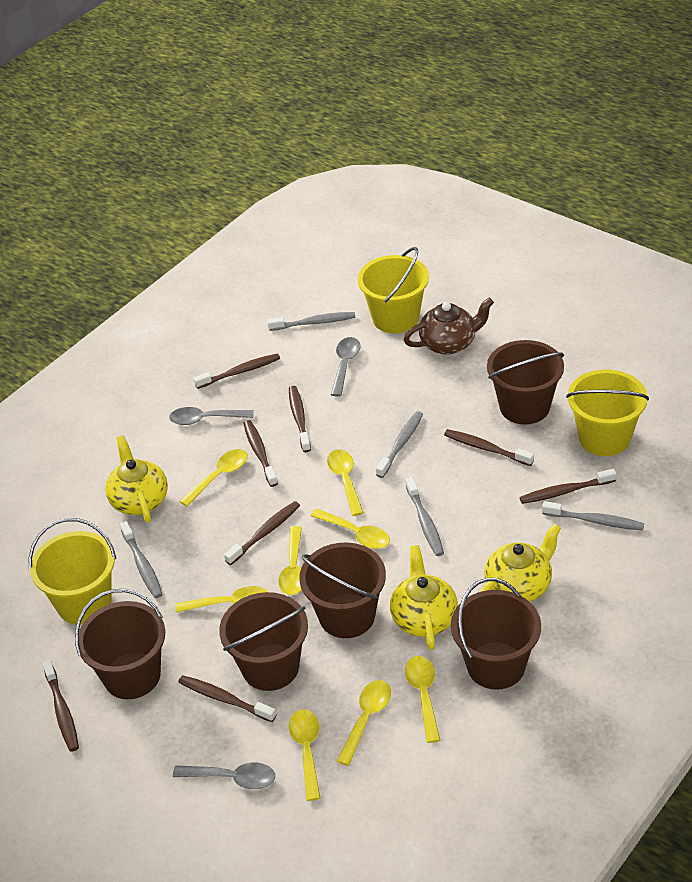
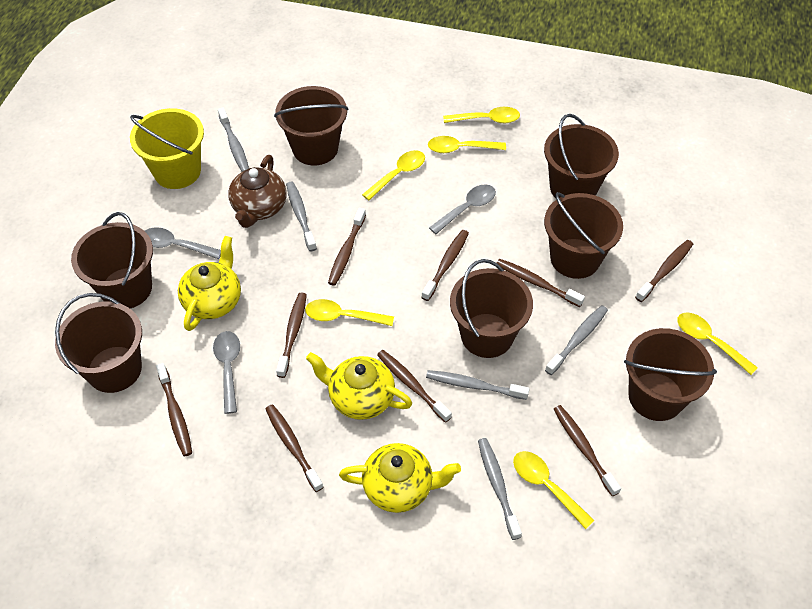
brown bucket: [75,589,165,699] [219,592,308,691] [299,542,386,638] [451,578,541,690] [487,340,564,425] = 5 -> [55,293,142,393] [71,212,153,308] [274,86,348,166] [450,259,533,358] [544,114,619,198] [544,192,623,279] [624,328,717,421] = 7
brown toothbrush: [42,659,79,752] [178,675,276,722] [194,353,280,389] [224,501,300,565] [243,420,278,487] [289,386,311,452] [444,429,534,466] [519,469,616,504] = 8 -> [156,363,192,457] [266,404,324,492] [276,293,307,378] [328,208,366,286] [377,350,452,423] [421,230,469,301] [497,259,585,307] [554,405,621,496] [635,240,693,302] = 9
yellow bucket: [29,518,116,625] [358,247,429,333] [566,369,649,456] = 3 -> [130,108,204,189] = 1
yellow spoon: [175,586,268,613] [180,449,247,507] [278,526,302,595] [289,709,320,801] [311,508,390,549] [327,449,364,516] [337,680,391,766] [405,656,440,743] = 8 -> [305,299,394,326] [362,150,425,200] [428,136,506,153] [443,107,520,123] [513,451,595,529] [677,313,758,375] = 6

